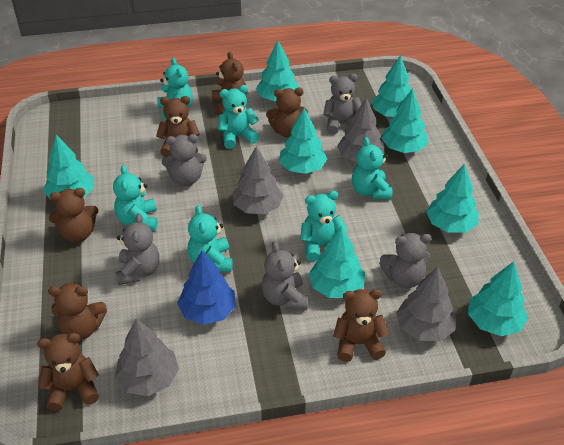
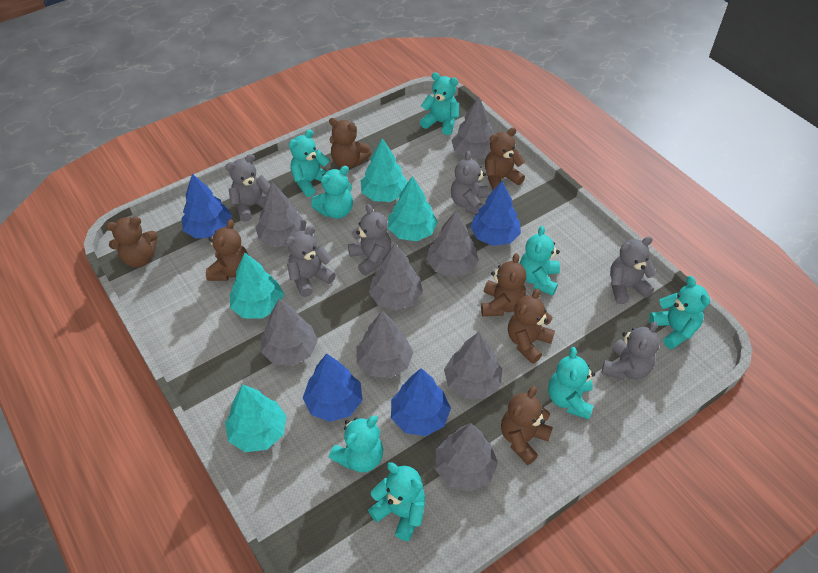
blue tree: [177,250,236,325] = 1 -> [181,174,232,238] [303,354,363,422] [391,368,451,436] [470,181,521,246] = 4
grey teddy bear: [116,213,159,285] [162,134,207,186] [261,241,308,309] [323,74,362,134] [379,233,431,288] = 5 -> [225,154,270,222] [285,226,336,297] [348,204,391,275] [451,151,489,214] [601,321,660,380] [610,237,657,304] = 6
grey tree: [115,319,179,396] [232,146,283,214] [337,98,384,162] [396,267,456,341] = 4 -> [255,182,306,247] [261,299,318,366] [356,311,413,378] [369,244,423,310] [426,211,479,277] [435,423,498,492] [444,332,502,399] [452,96,494,159] = 8
turquoise teddy bear: [113,165,158,230] [157,58,193,121] [188,205,233,272] [218,85,259,149] [300,191,348,261] [352,137,392,199] = 6 -> [289,129,329,197] [311,166,353,219] [329,415,383,472] [368,462,425,541] [420,72,459,135] [520,226,560,296] [548,347,595,419] [649,276,710,349] = 8
turquoise tree: [43,135,94,199] [256,41,299,101] [279,108,327,174] [309,226,365,298] [372,55,411,117] [381,88,429,153] [426,164,478,233] [468,261,528,336] = 8 -> [225,384,287,452] [230,253,284,319] [361,138,408,202] [388,176,438,241] = 4

